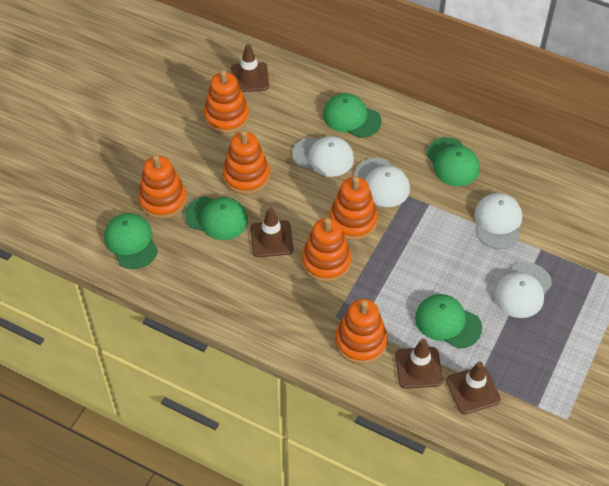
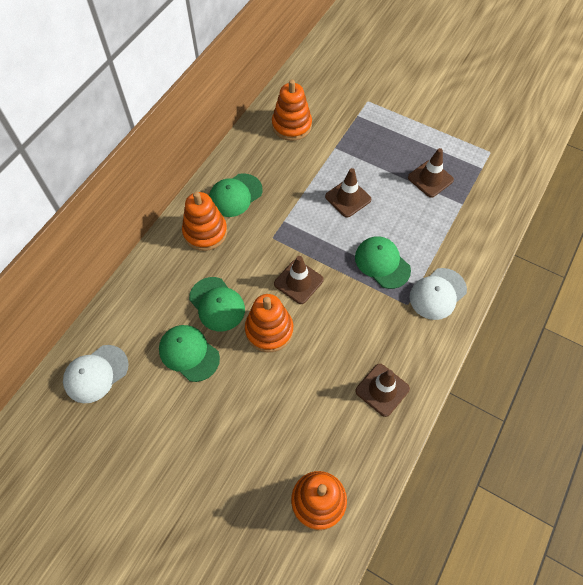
green cap: [104,213,158,269] [185,196,248,240] [323,93,382,138] [415,294,482,348] [426,137,480,186] = 5 -> [159,325,220,382] [189,277,245,331] [209,173,263,217] [355,236,411,289] = 4
orange stacking toy: [138,155,187,219] [204,70,249,134] [223,130,270,194] [302,218,351,282] [329,176,378,240] [335,299,388,364] = 6 -> [182,192,227,251] [245,294,293,353] [272,79,312,141] [291,471,347,531] = 4
white cap: [292,136,354,177] [355,158,410,207] [474,193,522,249] [494,262,552,318] = 4 -> [63,345,129,403] [410,268,467,320] = 2

